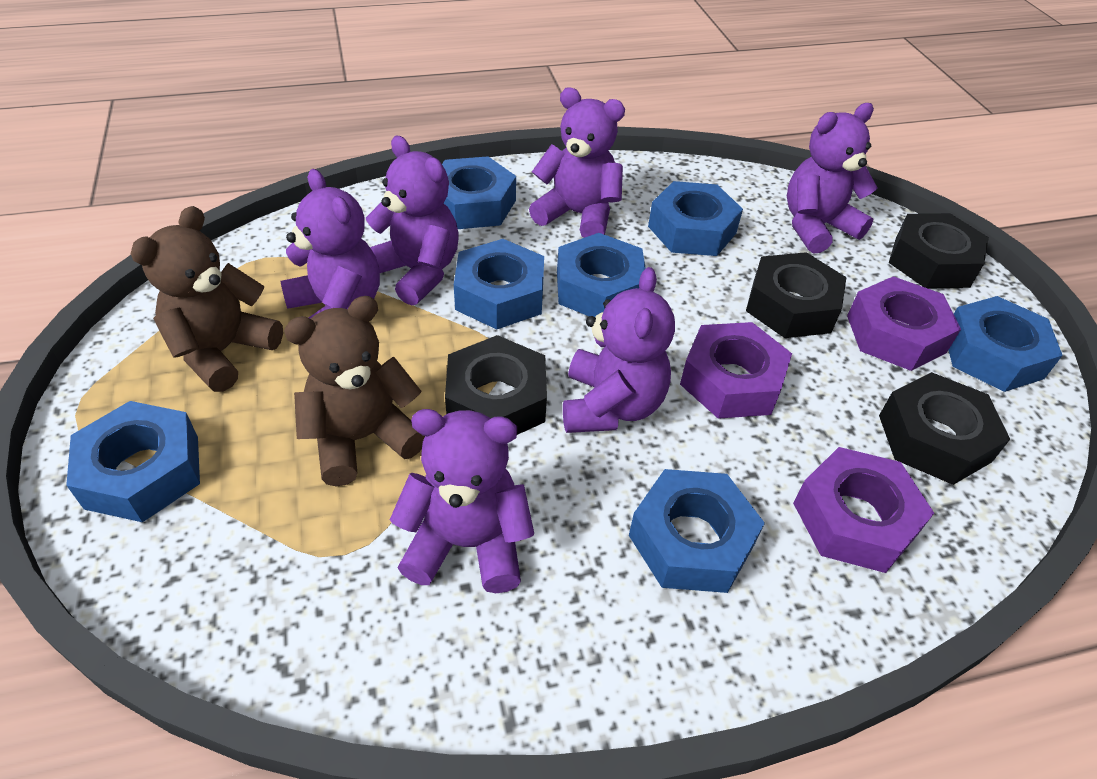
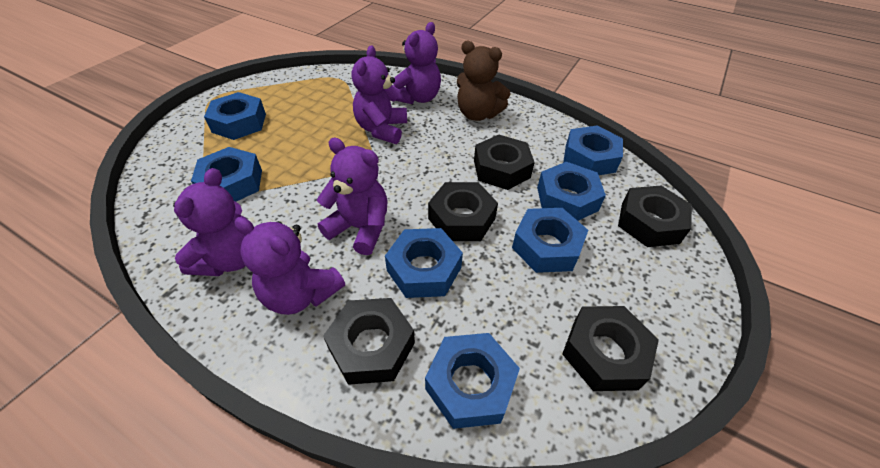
black nut: [445,335,547,435] [746,252,846,338] [879,372,1010,485] [889,213,989,289] = 4 -> [323,298,415,385] [428,182,498,241] [474,135,535,190] [562,306,659,391] [618,186,692,247] = 5
brown teddy bear: [130,206,283,392] [284,296,425,487] = 2 -> [457,41,511,121] = 1
purple nut: [680,322,792,419] [793,447,934,573] [847,276,961,371] = 3 -> none = 0
purple teddy bear: [280,169,380,319] [366,136,459,306] [390,409,534,593] [529,87,625,238] [563,267,675,433] [787,103,878,254] = 6 -> [173,168,248,276] [235,217,345,315] [317,137,388,255] [351,45,407,144] [392,22,441,104] = 5

